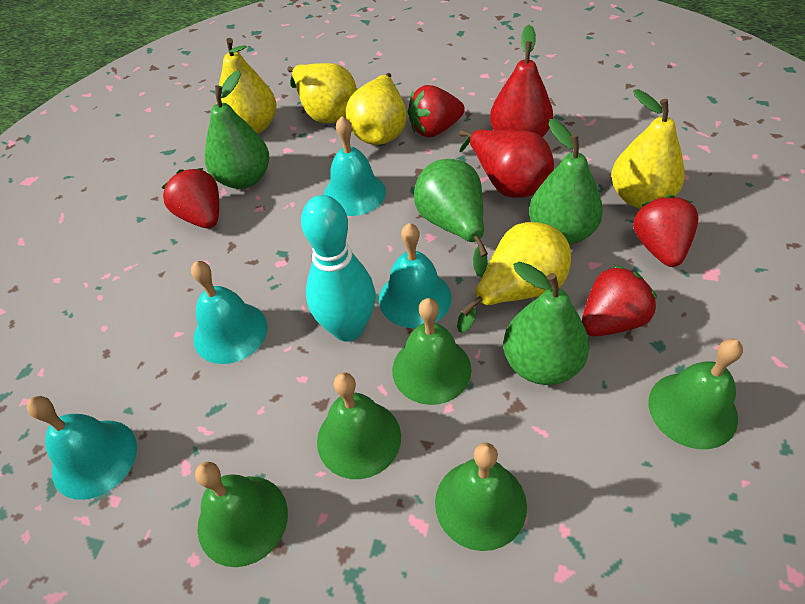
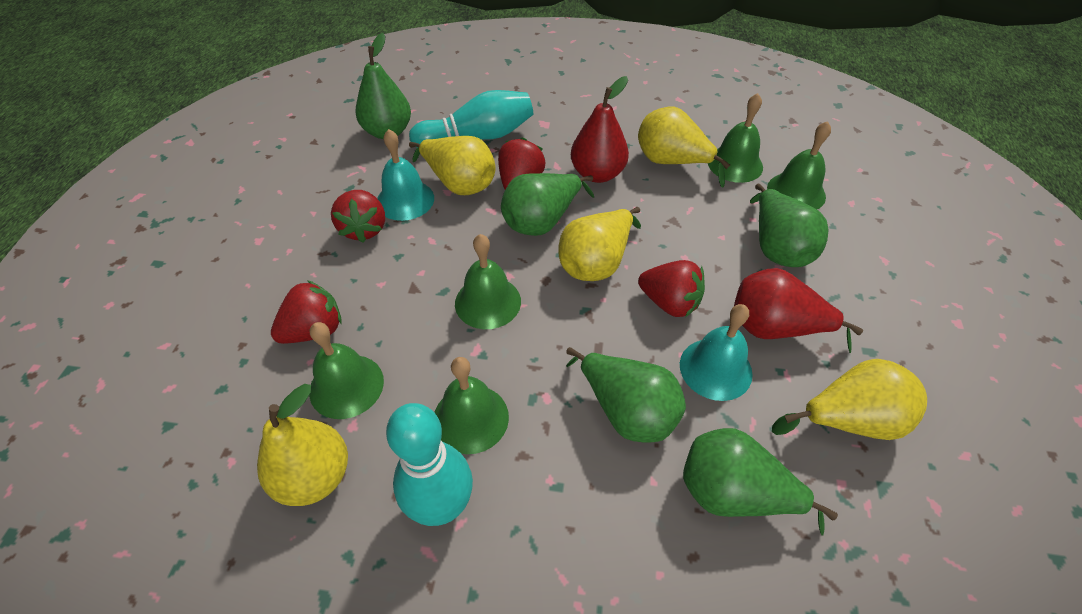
green pear: [205,70,269,189] [414,159,488,277] [503,261,589,385] [529,119,603,245] = 4 -> [355,33,411,139] [501,173,594,236] [566,347,686,443] [683,428,838,536] [750,184,829,267] = 5
turquoise bell: [27,396,137,500] [191,261,267,364] [323,116,386,216] [379,223,451,328] = 4 -> [377,129,434,221] [680,304,753,401] = 2
turquoise bowling pin: [301,195,375,342] = 1 -> [386,403,473,526] [409,90,533,148] = 2

